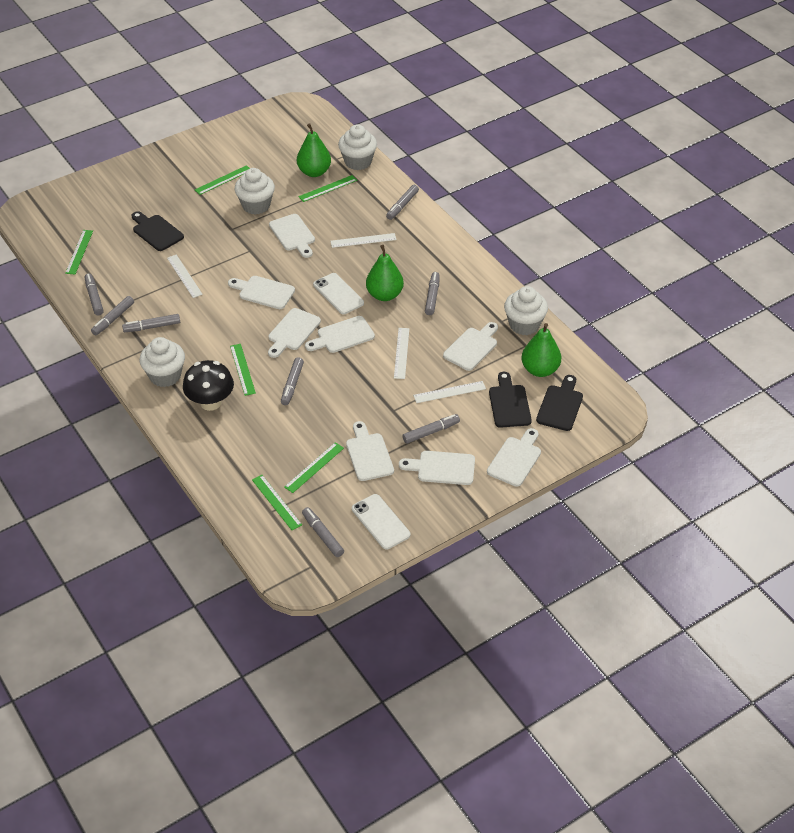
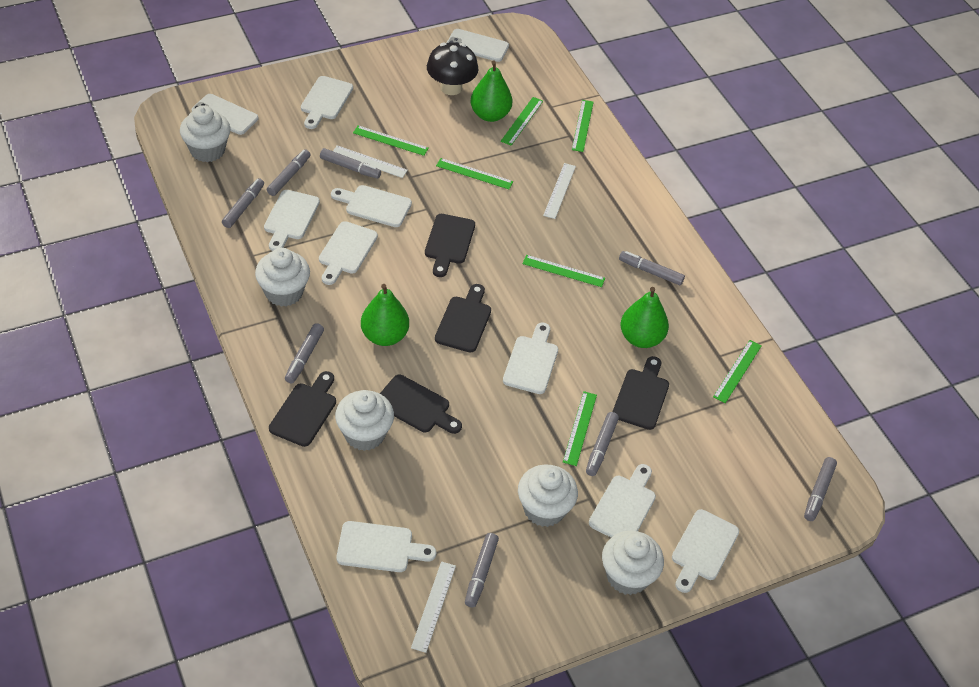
black cutting board: [132,211,184,251] [489,372,532,428] [536,375,583,431] = 3 -> [269,371,336,447] [380,375,462,434] [425,214,475,277] [435,284,491,353] [613,356,669,430] = 5
green ruler: [65,230,93,274] [195,165,250,195] [230,344,256,396] [252,475,302,530] [284,442,344,493] [298,175,357,202] = 6 -> [353,125,429,156] [436,158,513,189] [501,97,543,146] [522,255,605,287] [563,391,597,466] [572,100,594,152] [713,340,761,403] = 7
white cupcake: [139,337,185,387] [235,168,275,215] [338,125,377,170] [504,286,548,335] = 4 -> [180,105,230,162] [255,248,310,307] [335,390,394,451] [518,464,578,527] [602,531,664,595] = 5
white ruler: [167,255,203,298] [330,233,397,248] [394,328,409,379] [413,381,486,403] = 4 -> [333,145,408,178] [411,561,456,653] [543,163,576,219] = 3

